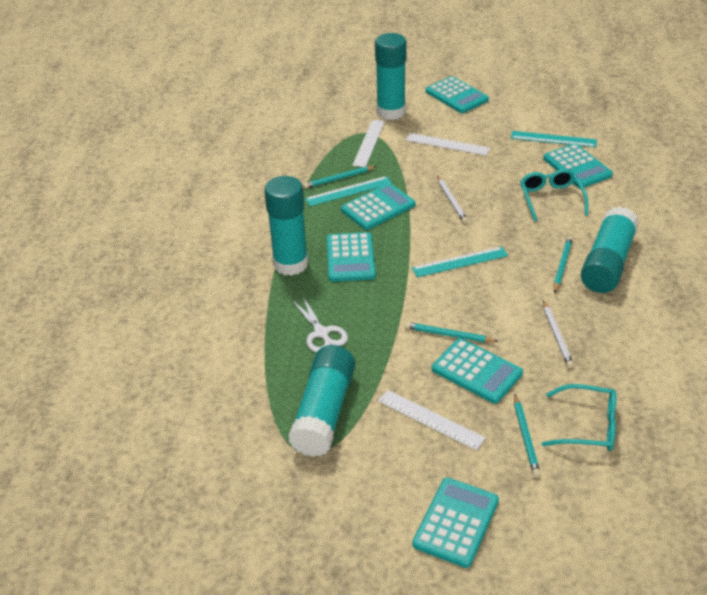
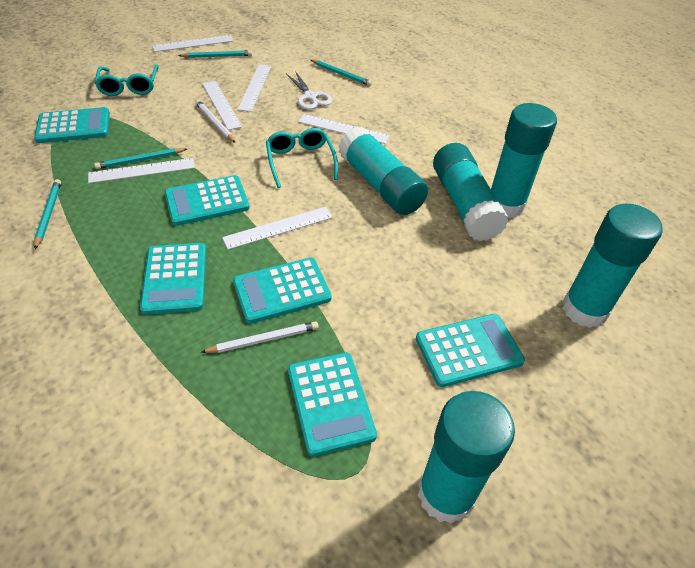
turquoise glue stick: [264,176,308,276] [288,345,355,457] [375,33,407,120] [581,206,639,293] = 4 -> [339,127,428,215] [418,391,515,524] [433,143,508,241] [491,103,557,218] [562,204,663,328] = 5
turquoise ruler: [305,176,392,206] [412,246,508,277] [511,131,597,147] = 3 -> none = 0
white ruler: [352,120,385,167] [378,390,486,450] [406,133,490,156] = 3 -> [88,158,195,183] [152,35,233,52] [202,81,242,130] [222,207,333,250] [237,64,271,112] [298,114,390,144] = 6

